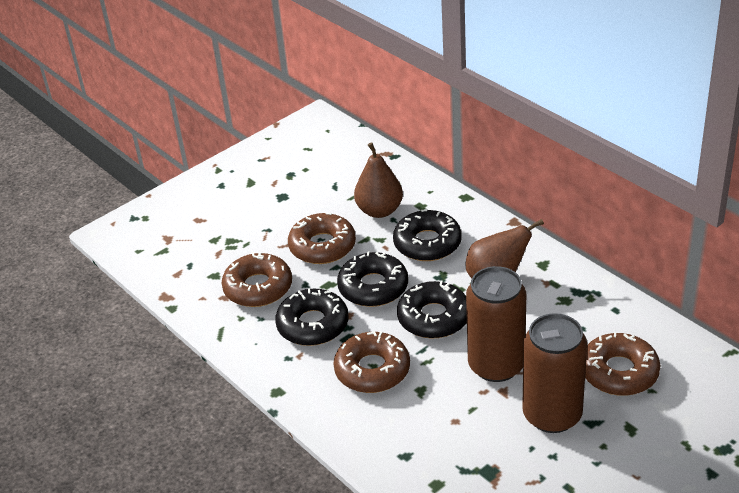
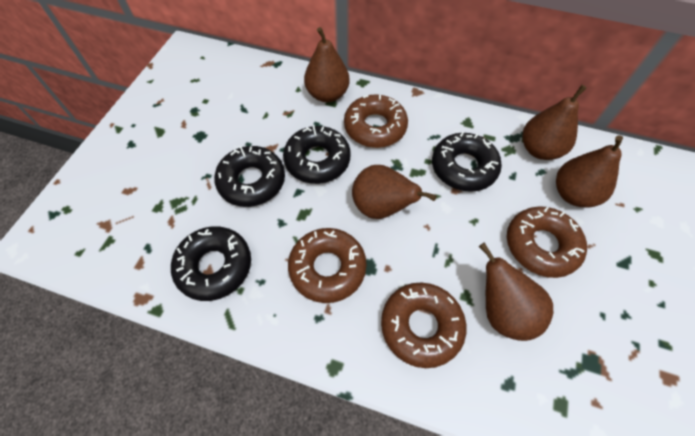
brown can: [466,266,526,382] [522,313,587,433] = 2 -> none = 0
brown pear: [354,142,403,218] [466,219,544,278] = 2 -> [304,27,350,102] [352,165,437,219] [479,243,553,341] [523,85,587,160] [556,135,623,207] = 5

